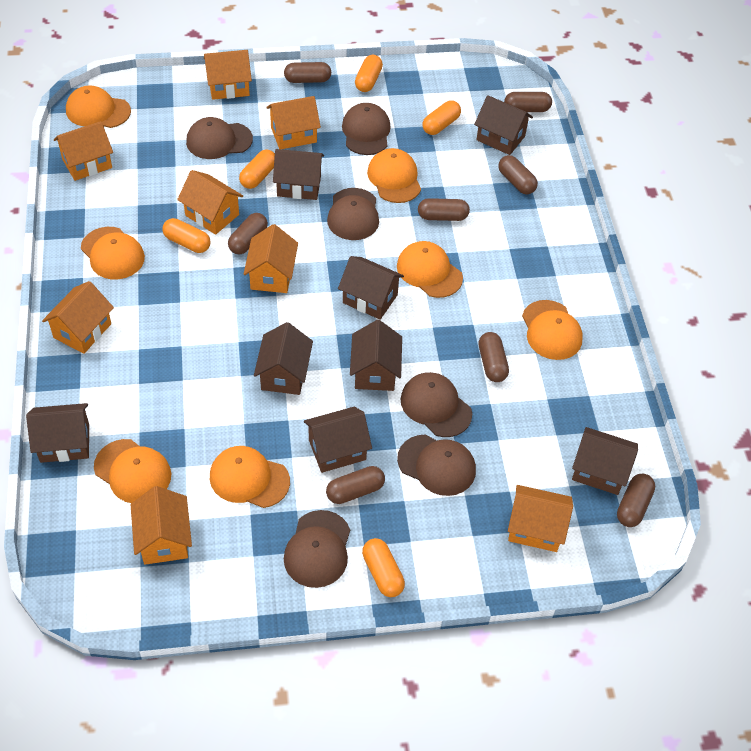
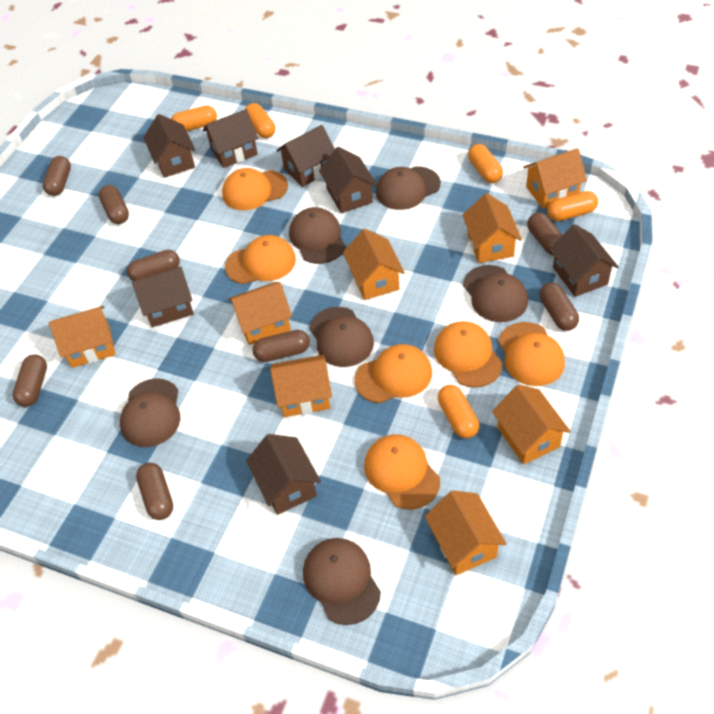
brown house: [26,403,89,463] [254,322,313,395] [273,149,324,200] [304,407,372,473] [338,256,404,320] [350,320,402,391] [474,95,533,155] [572,427,638,495] = 8 -> [132,267,194,327] [143,114,195,178] [203,109,258,168] [246,434,321,515] [276,125,335,187] [319,147,377,213] [549,224,618,297] = 7
orange cap: [66,85,131,128] [81,227,145,279] [94,439,171,503] [210,446,290,508] [367,148,421,203] [397,241,463,298] [522,300,583,360] = 7 -> [222,168,288,210] [225,235,296,284] [354,344,432,403] [364,434,440,510] [434,321,503,387] [498,322,565,386] = 6

